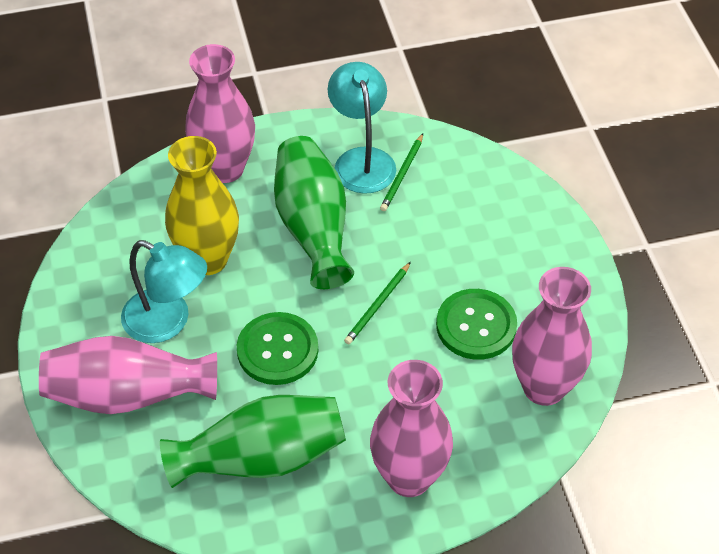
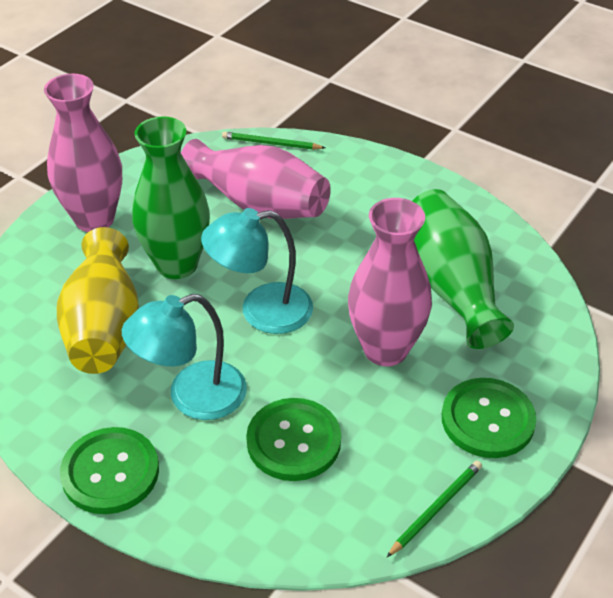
green button: [237,312,318,385] [436,289,517,360] = 2 -> [60,427,159,514] [246,398,341,481] [442,378,536,458] = 3
pink vase: [39,336,217,414] [185,44,255,183] [370,360,453,497] [512,267,592,406] = 4 -> [44,74,122,232] [181,139,331,219] [348,198,432,366] = 3

